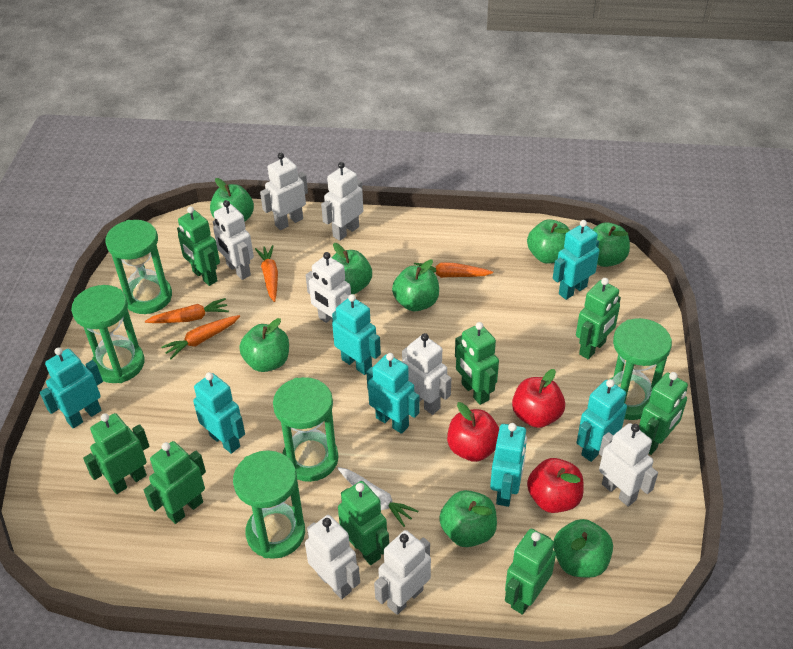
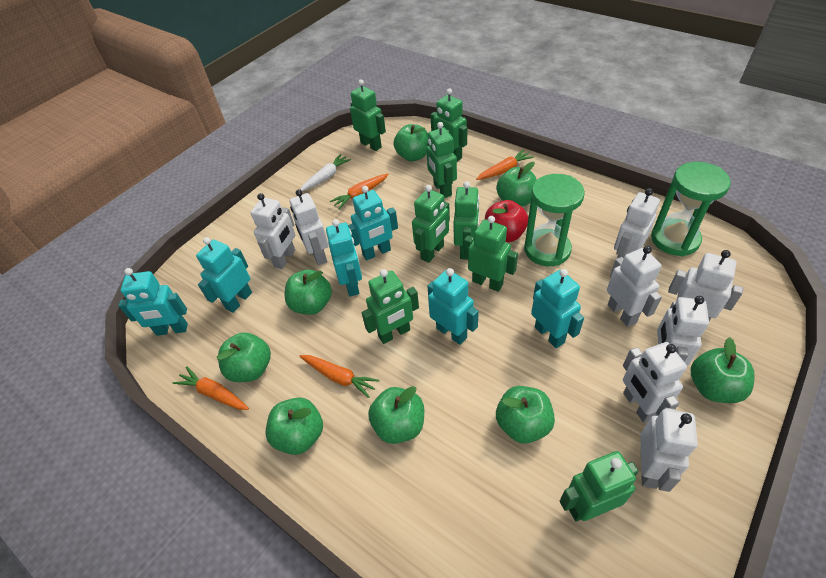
green hourglass: [71,285,145,383] [105,220,172,314] [233,450,305,559] [273,377,339,482] [610,318,672,420] = 5 -> [524,174,585,266] [651,162,731,256] = 2
red apple: [447,402,499,462] [512,369,565,428] [527,458,584,513] = 3 -> [485,200,528,242] = 1
turquoise robot: [40,347,103,429] [193,372,245,454] [332,294,381,375] [366,353,420,434] [490,423,527,507] [553,220,600,300] [576,379,627,462] = 7 -> [119,268,188,336] [196,237,252,313] [326,219,362,296] [348,186,398,261] [427,268,479,345] [531,269,584,348] = 6

